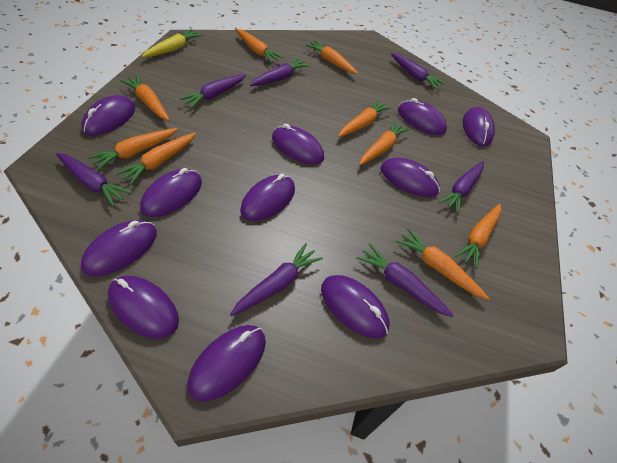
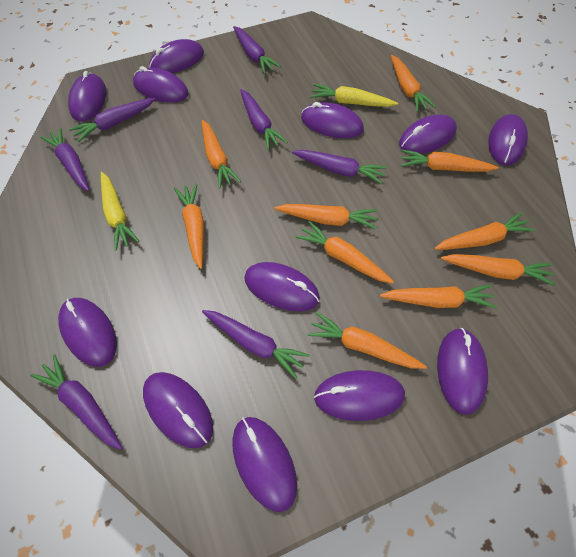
orange carrot: [87,128,178,171] [115,133,196,185] [120,75,169,121] [236,29,284,63] [305,40,359,74] [338,99,392,137] [359,121,410,165] [395,228,489,300] [455,204,501,269] = 9 -> [174,184,204,269] [202,120,241,189] [275,204,378,229] [295,221,394,284] [307,312,427,369] [380,284,497,308] [391,55,436,112] [401,150,499,172] [434,212,535,250] [441,254,555,286] = 10
purple mouse: [81,95,135,136] [81,220,157,276] [108,276,179,339] [140,168,202,217] [187,325,266,402] [240,174,295,221] [272,124,324,164] [321,275,389,338] [381,158,440,197] [398,98,447,135] [463,107,495,146] = 11 -> [58,298,117,367] [68,71,106,122] [133,66,189,103] [143,372,213,448] [149,39,204,73] [232,417,297,512] [244,262,320,311] [301,102,364,138] [314,370,405,421] [399,114,457,154] [437,328,488,415] [488,114,528,165] = 12
yellow carrot: [142,29,203,58] = 1 -> [101,172,140,251] [310,84,398,107] = 2

